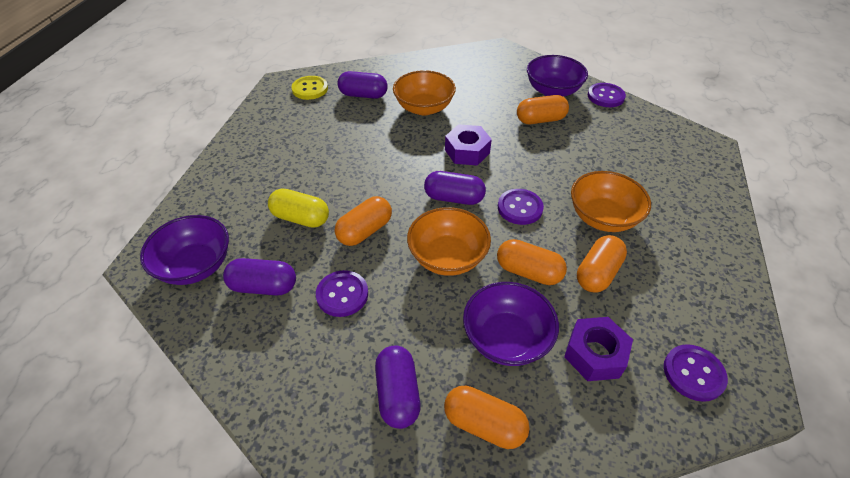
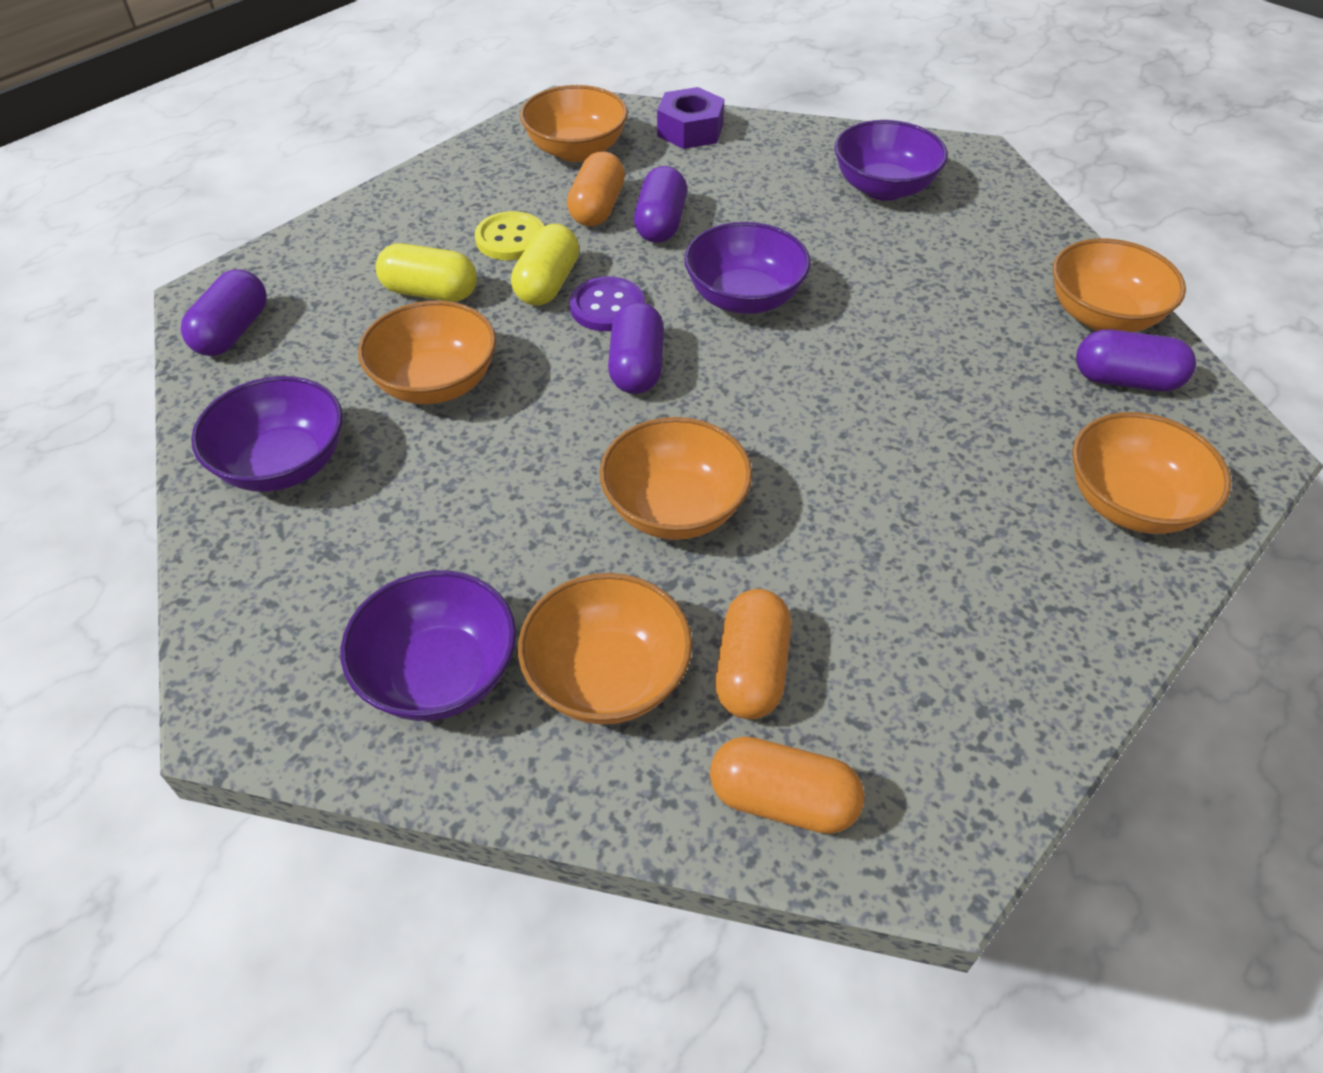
orange bowl: [393,70,456,115] [407,207,491,276] [571,171,651,232] = 3 -> [358,301,496,404] [518,573,692,725] [520,85,628,162] [600,417,752,540] [1053,238,1186,332] [1072,412,1231,534] = 6
orange capsule: [334,196,392,246] [444,386,530,449] [497,239,567,285] [517,95,569,124] [577,235,627,293] = 5 -> [567,151,625,226] [710,736,865,834] [715,589,791,719] = 3
purple bowl: [140,215,229,285] [463,282,559,366] [527,55,588,97] = 3 -> [191,376,343,492] [341,570,516,721] [684,222,811,314] [834,120,948,201] = 4
purple button: [316,270,368,317] [498,189,544,225] [588,83,626,107] [664,344,728,402] = 4 -> [569,276,645,331] = 1
purple nut: [445,124,492,166] [564,317,633,381] = 2 -> [657,87,724,149] = 1
yellow capsule: [268,188,329,228] = 1 -> [376,243,477,302] [511,224,579,306] = 2

